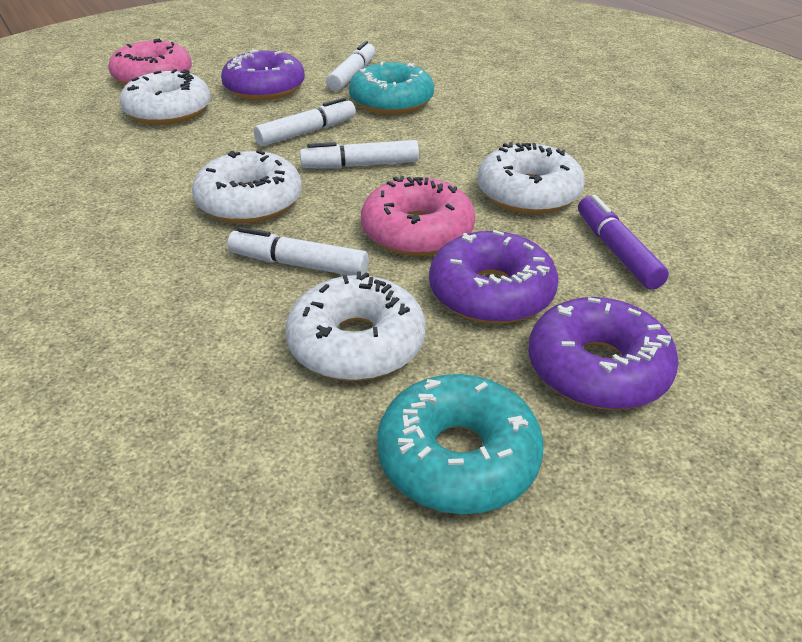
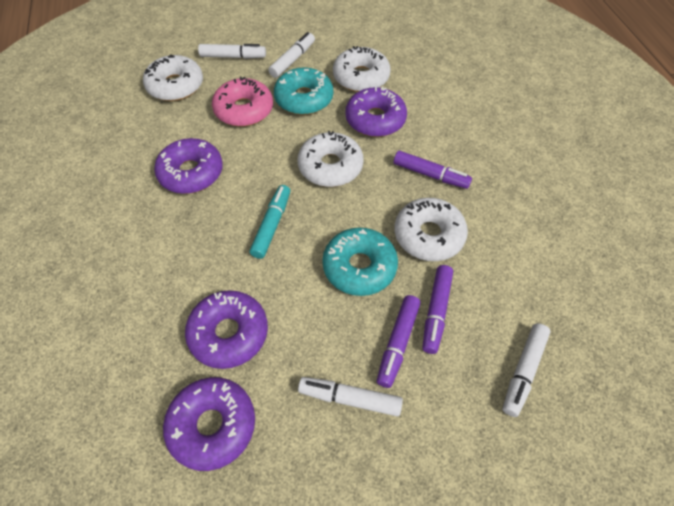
pink donut: [108,38,192,86] [361,176,475,256] = 2 -> [212,77,273,127] = 1
purple donut: [221,50,305,101] [429,230,558,324] [528,297,679,410] = 3 -> [154,138,223,194] [163,377,255,471] [185,290,268,369] [345,86,407,137] = 4
purple marker: [578,195,669,290] = 1 -> [377,295,421,388] [394,151,472,189] [422,265,453,354] = 3
turquoise marker: none = 0 -> [250,185,290,259] = 1

